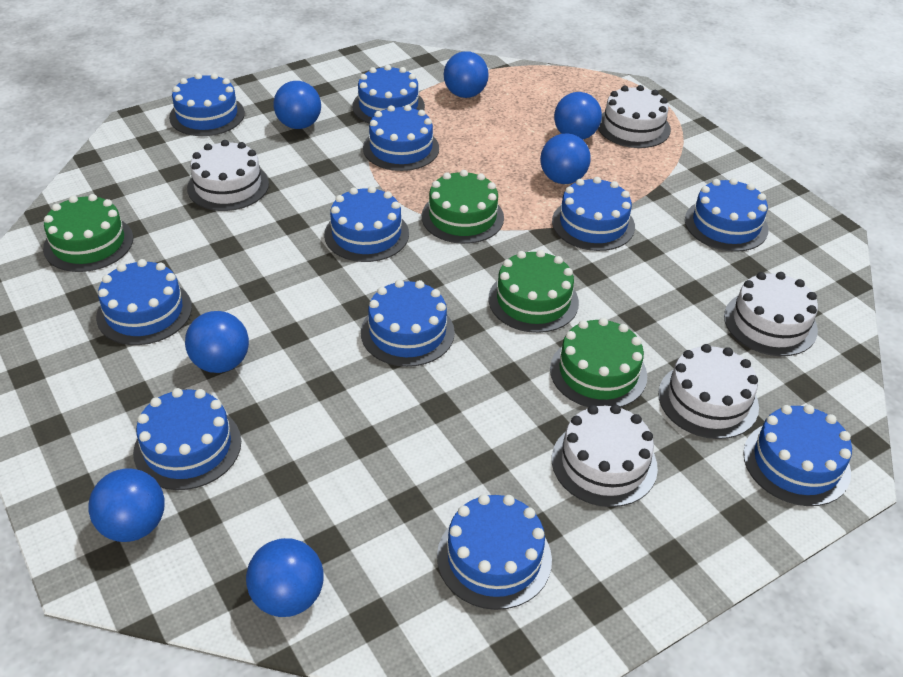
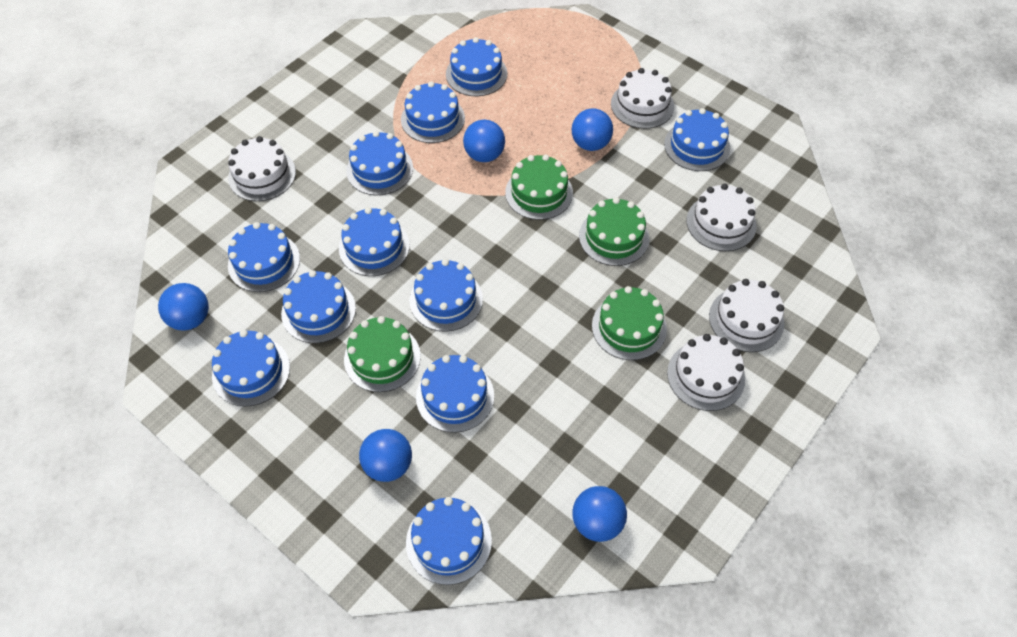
blue ball: [89,468,165,542] [185,311,249,373] [246,538,324,617] [273,81,321,129] [444,51,489,98] [540,133,591,184] [554,92,602,140] = 7 -> [158,283,209,330] [359,429,412,482] [463,119,505,162] [572,109,613,151] [573,486,627,542] = 5

